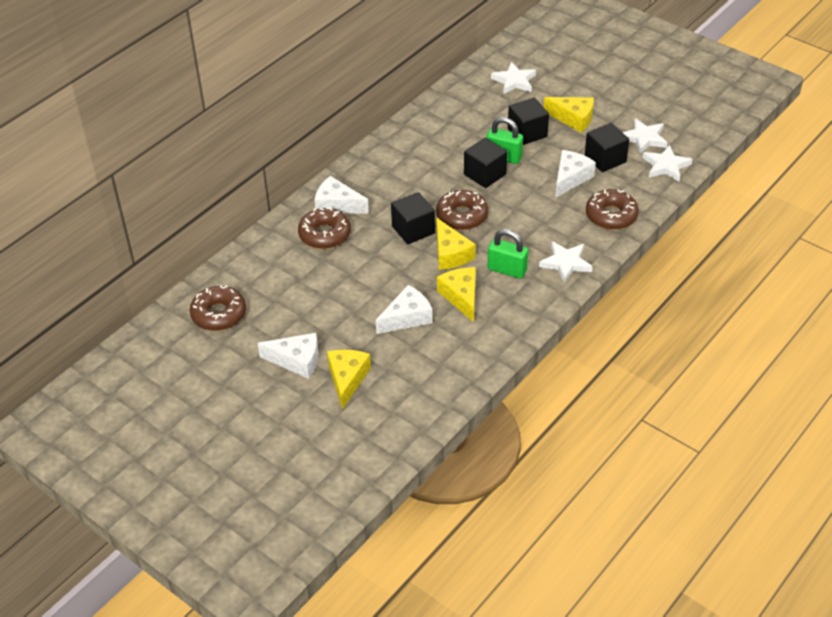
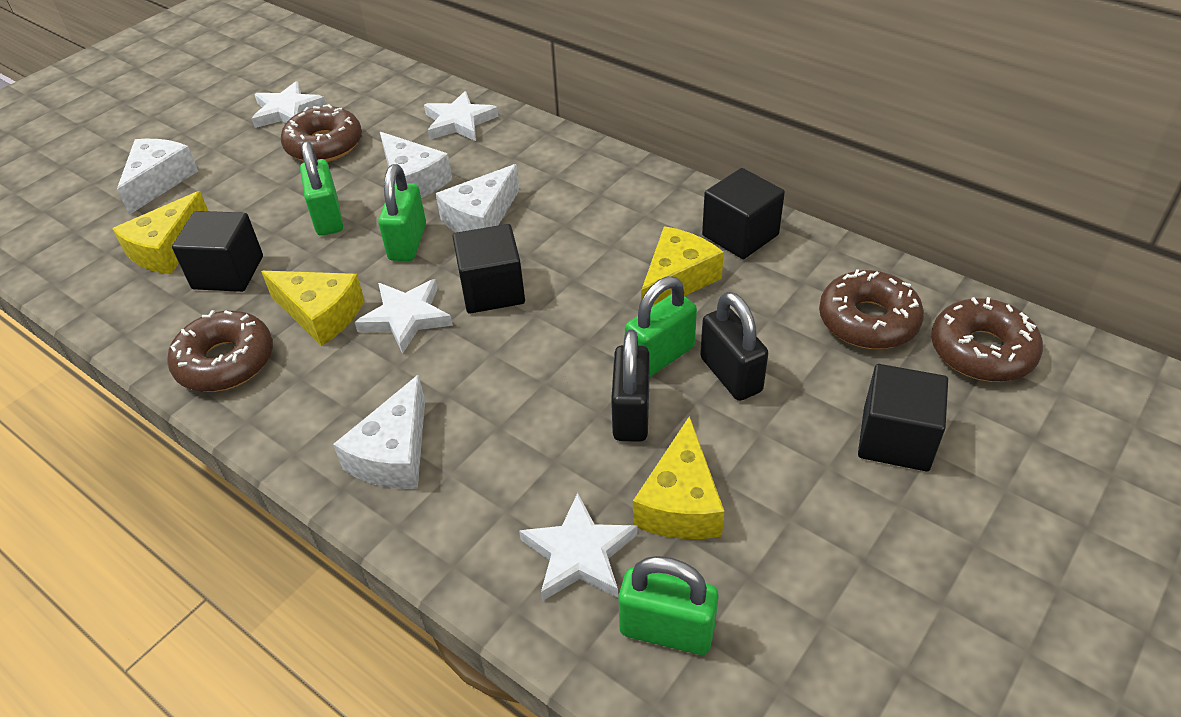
black padlock: none = 0 -> [611,330,650,442] [700,292,768,401] = 2
green padlock: [486,117,523,164] [488,229,528,279] = 2 -> [300,141,343,236] [378,164,426,261] [618,556,719,655] [625,276,697,378] = 4

